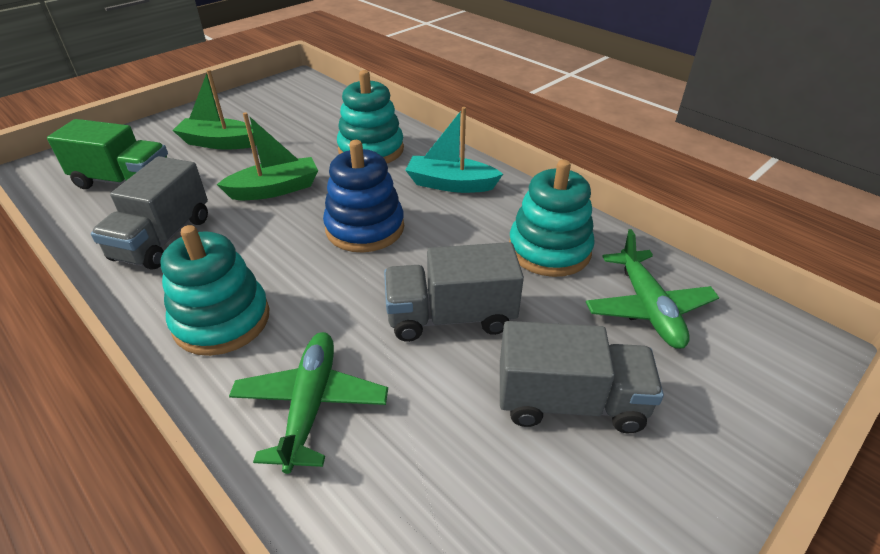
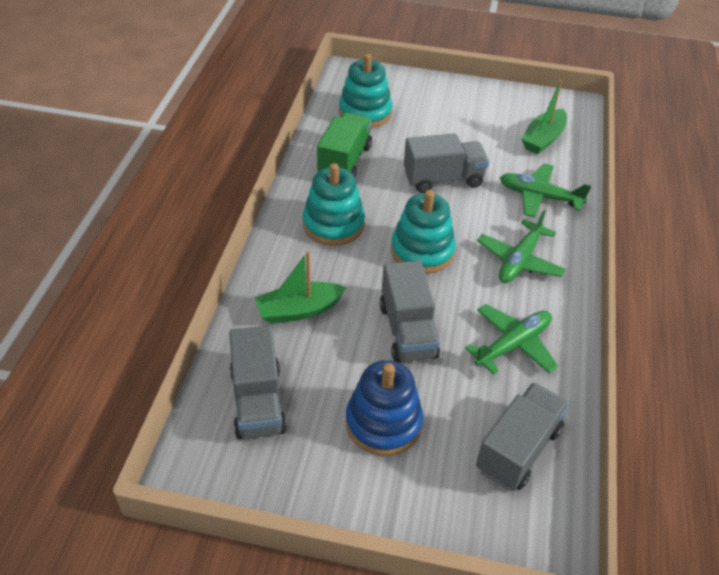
green plane: [229,332,388,474] [586,229,719,349] = 2 -> [465,304,558,375] [477,210,566,283] [500,163,591,218] = 3
grey truck: [91,156,208,270] [384,242,524,342] [500,321,664,433] = 3 -> [229,326,287,439] [380,261,440,363] [404,133,489,193] [476,382,569,490] = 4
turquoise boat: [405,107,503,193] = 1 -> none = 0

